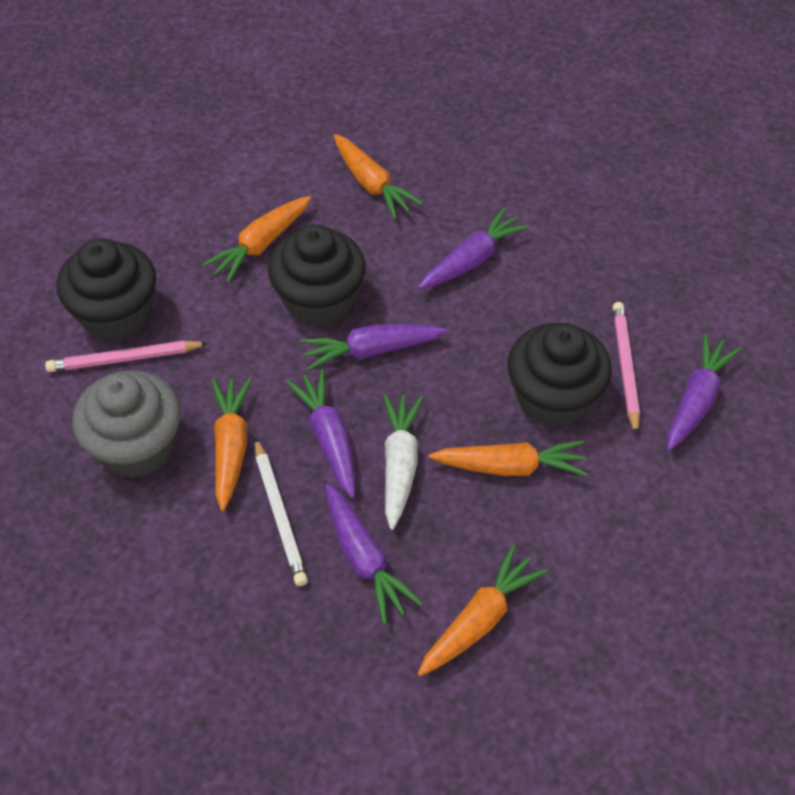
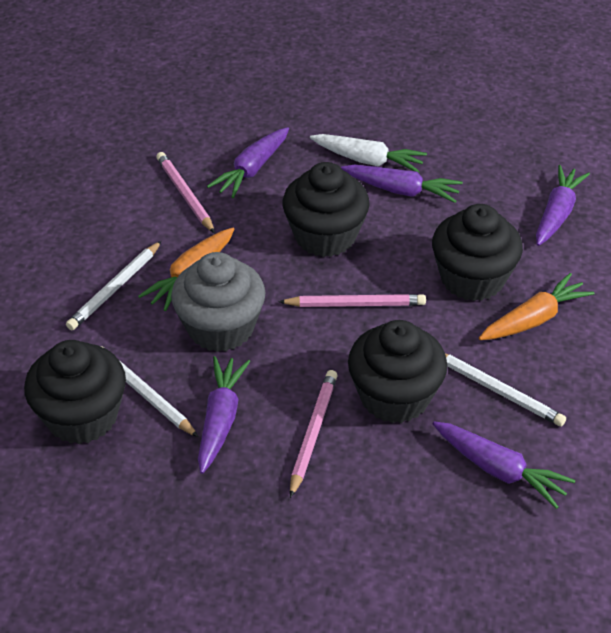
black cupcake: [57,238,156,341] [268,224,366,327] [508,323,612,427] = 3 -> [24,340,126,444] [282,162,370,257] [348,320,447,423] [432,204,523,301] = 4
orange carrot: [202,196,311,283] [212,378,252,511] [334,134,423,219] [418,545,547,676] [429,440,588,476] = 5 -> [138,228,234,311] [479,273,595,340] = 2
pink pencil: [45,341,208,372] [613,302,640,436] = 2 -> [156,152,215,233] [278,294,426,307] [290,370,338,498] = 3
white pencil: [255,438,308,586] = 1 -> [66,241,162,330] [101,346,198,437] [445,353,566,426] = 3

